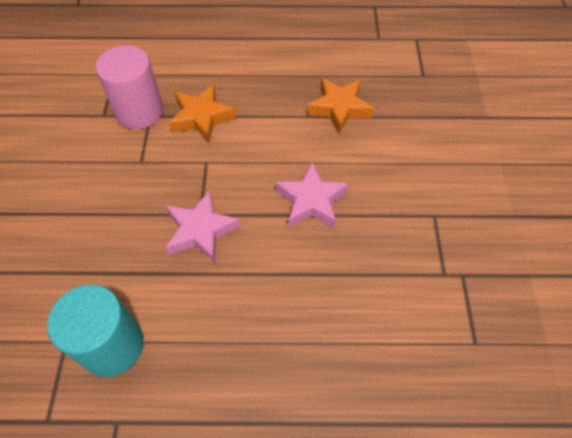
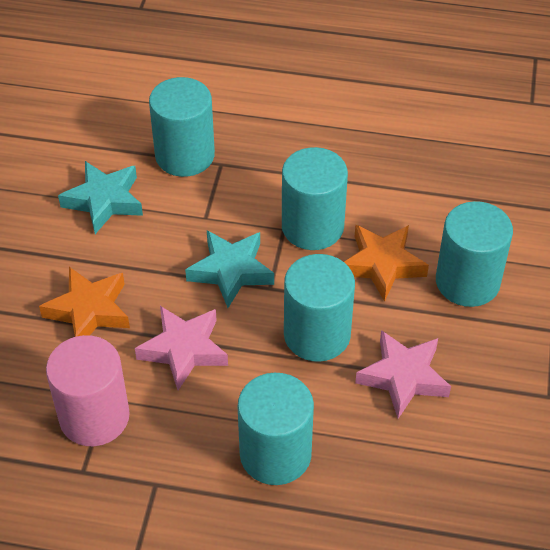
turquoise cylinder: [47,285,143,377] = 1 -> [149,77,215,177] [237,373,314,485] [282,147,348,250] [284,254,355,362] [436,201,513,307] = 5
turquoise star: none = 0 -> [58,161,143,234] [185,230,274,308] = 2

